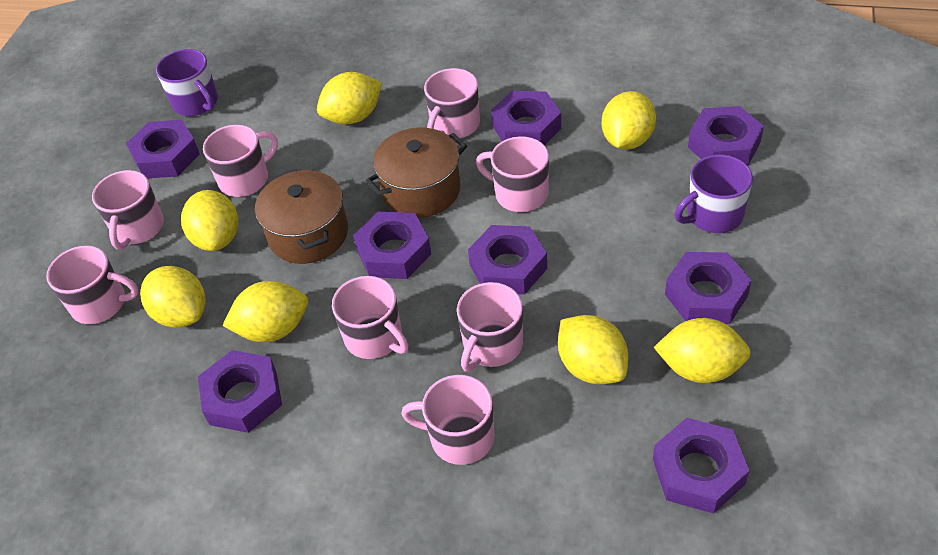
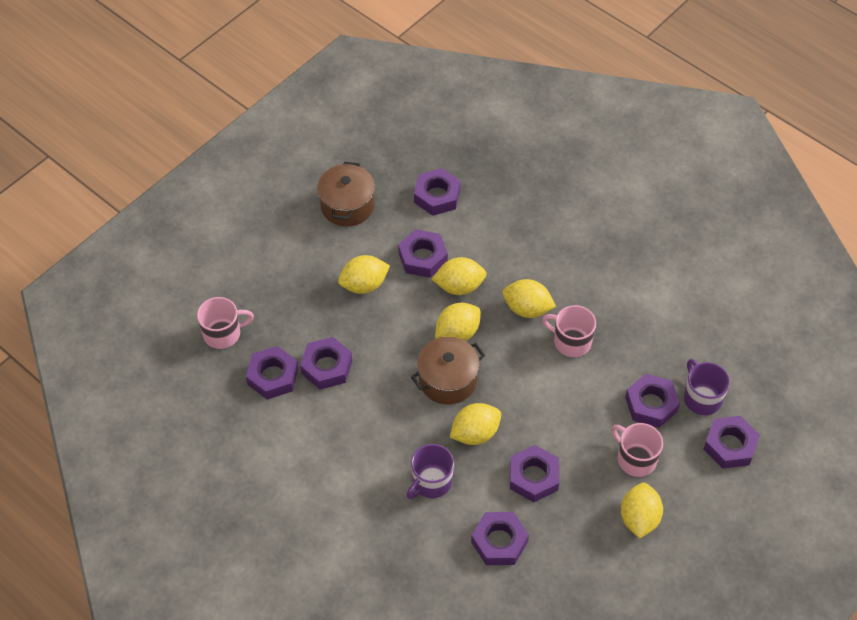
pink mug: [46,245,139,324] [92,170,164,250] [203,125,278,197] [332,276,408,359] [401,375,494,465] [424,68,480,139] [457,282,523,372] [476,136,549,212] = 8 -> [197,297,254,349] [542,305,596,357] [611,423,663,477] = 3
yellow lemon: [140,266,206,328] [181,190,238,251] [222,281,308,342] [317,72,382,124] [558,315,628,384] [602,91,656,150] [654,318,751,383] = 7 -> [338,255,390,294] [432,257,487,295] [435,303,481,341] [450,403,501,445] [503,279,556,318] [621,483,663,538] = 6

